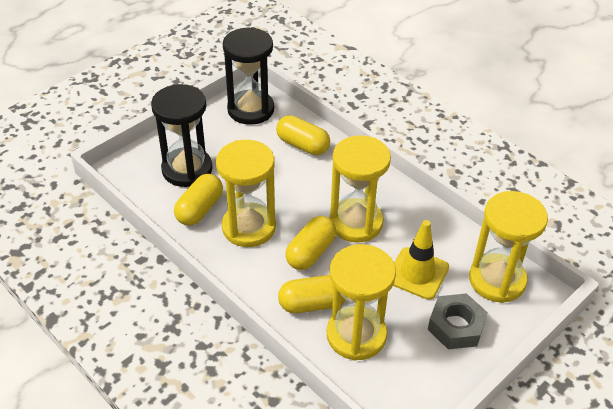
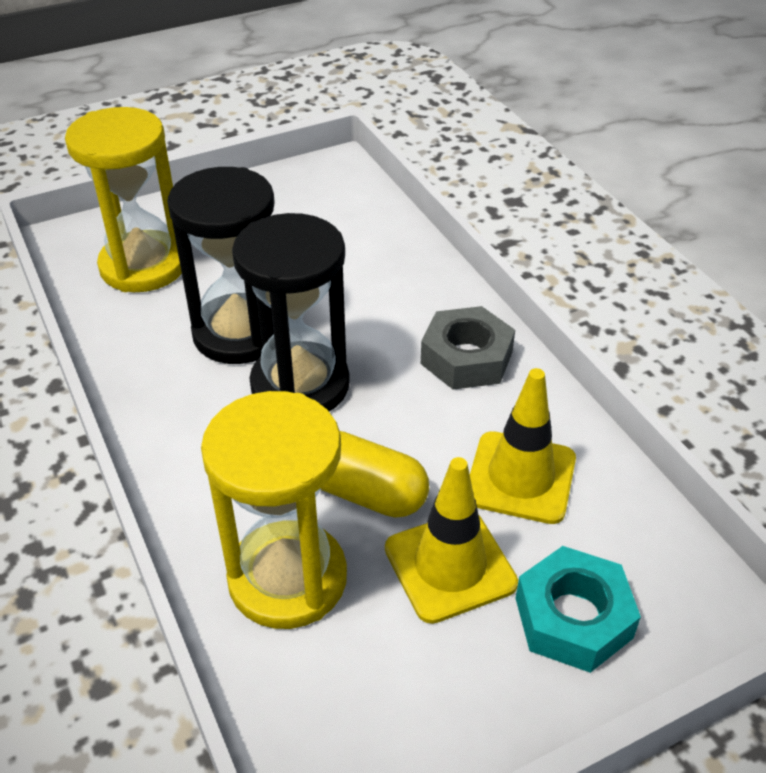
turquoise nut: none = 0 -> [516,546,641,673] = 1
yellow capsule: [174,174,223,225] [276,115,330,155] [278,275,346,313] [285,216,336,270] = 4 -> [321,431,429,518] = 1
yellow hourglass: [216,140,276,247] [327,244,396,361] [330,135,391,243] [469,191,548,303] = 4 -> [65,107,182,292] [201,391,347,629] = 2
yellow traffic cone: [393,220,449,300] = 1 -> [385,457,518,624] [470,368,576,524] = 2

